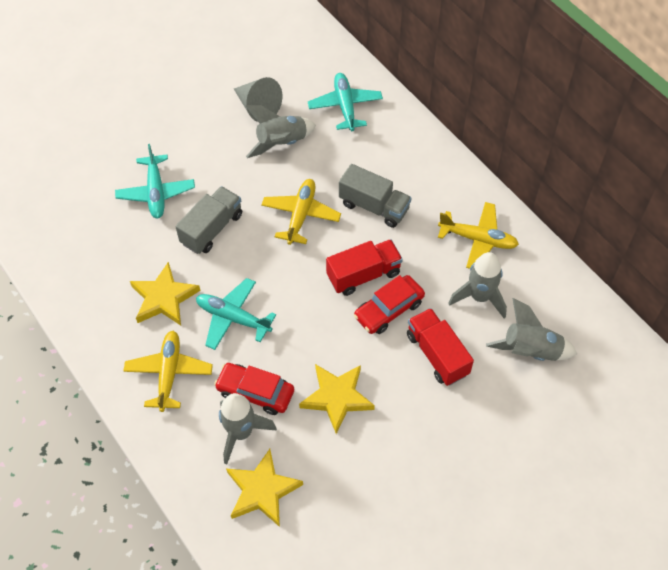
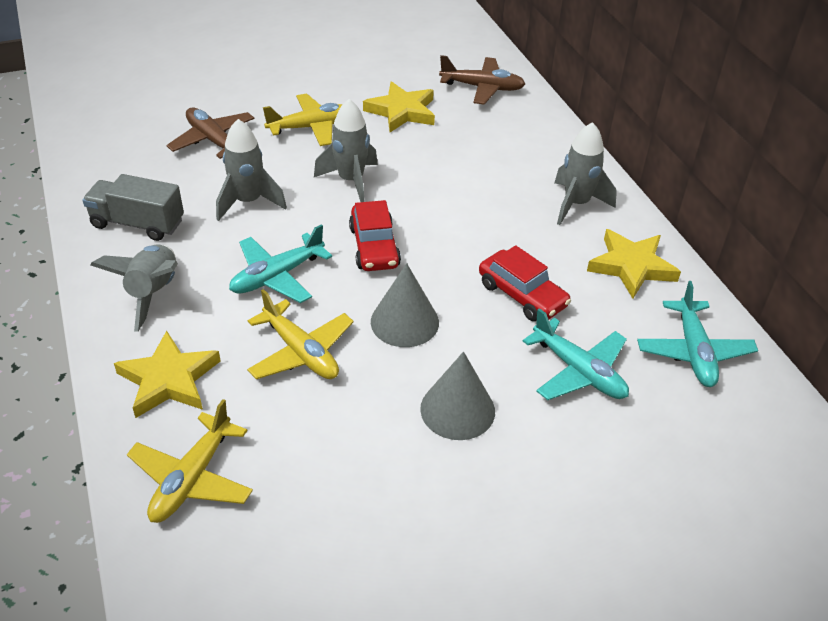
brown plane: none = 0 -> [167,107,254,159] [439,55,525,105] = 2
grey cone: [234,77,282,122] = 1 -> [371,263,439,347] [420,352,495,440] = 2
grey truck: [175,186,242,254] [339,164,412,228] = 2 -> [82,174,184,241] = 1
red truck: [326,239,403,296] [407,308,474,386] = 2 -> none = 0

